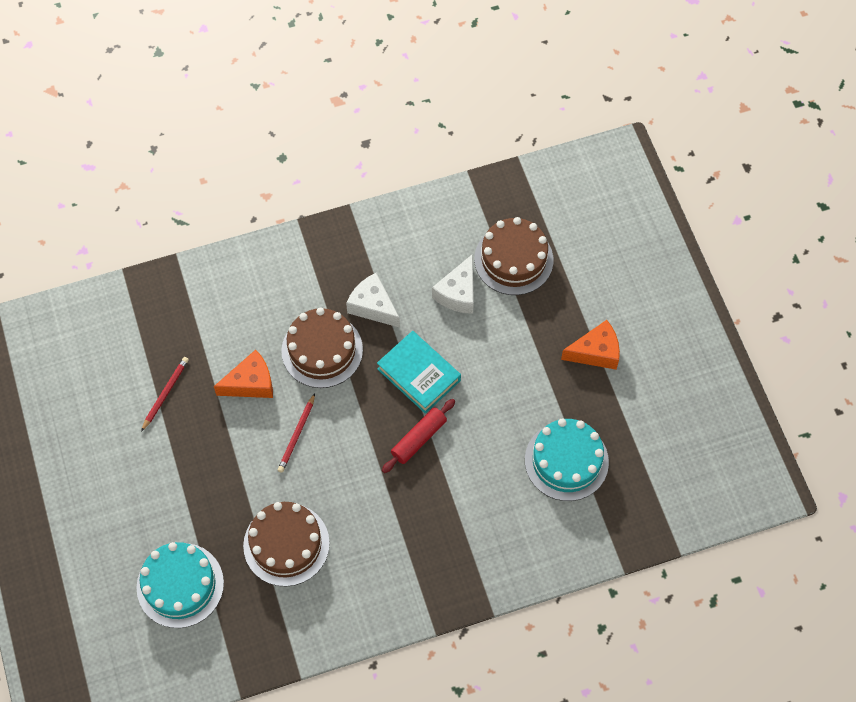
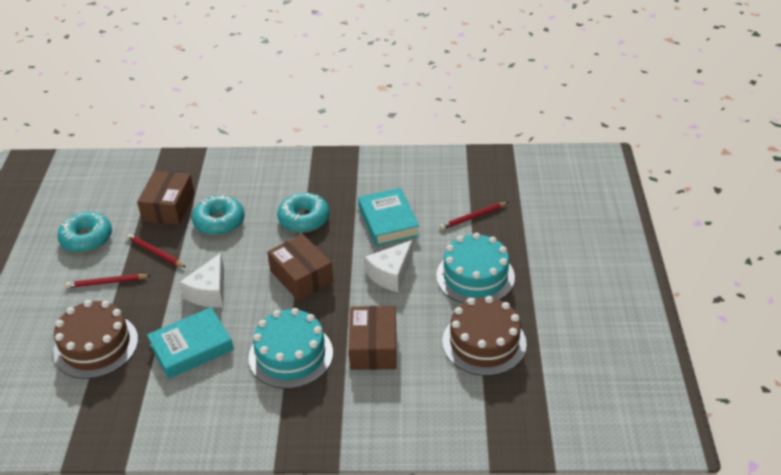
brown box: none = 0 -> [137,171,195,225] [268,234,334,301] [348,306,396,370] = 3
brown cake: [243,502,330,587] [281,308,363,388] [474,217,553,295] = 3 -> [53,300,138,379] [442,296,527,376] = 2
orange cheese: [214,350,273,398] [561,320,620,370] = 2 -> none = 0
red pencil: [141,357,189,432] [277,393,315,473] = 2 -> [65,274,151,288] [127,234,186,267] [440,202,508,230] = 3
red rolling pin: [382,399,455,473] = 1 -> none = 0
turquoise book: [377,331,461,414] = 1 -> [147,307,234,379] [358,188,420,246] = 2
turquoise donut: none = 0 -> [57,212,112,253] [192,195,245,236] [277,193,329,233] = 3

